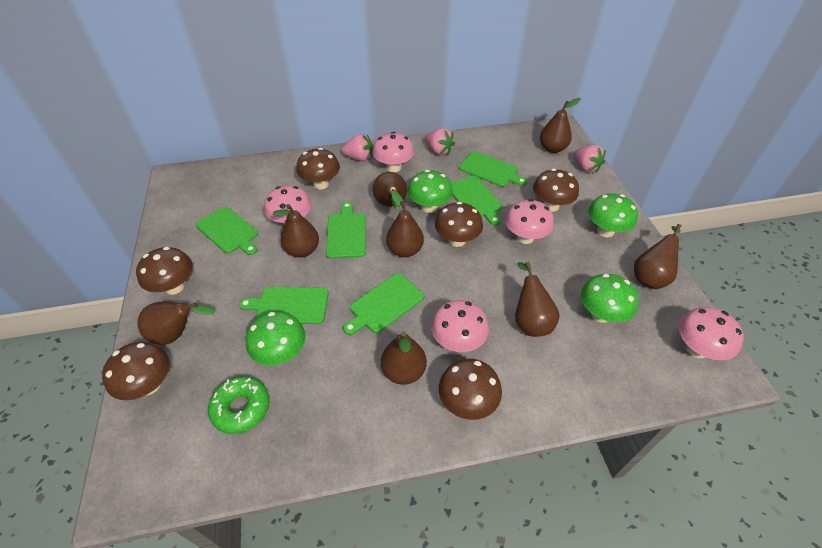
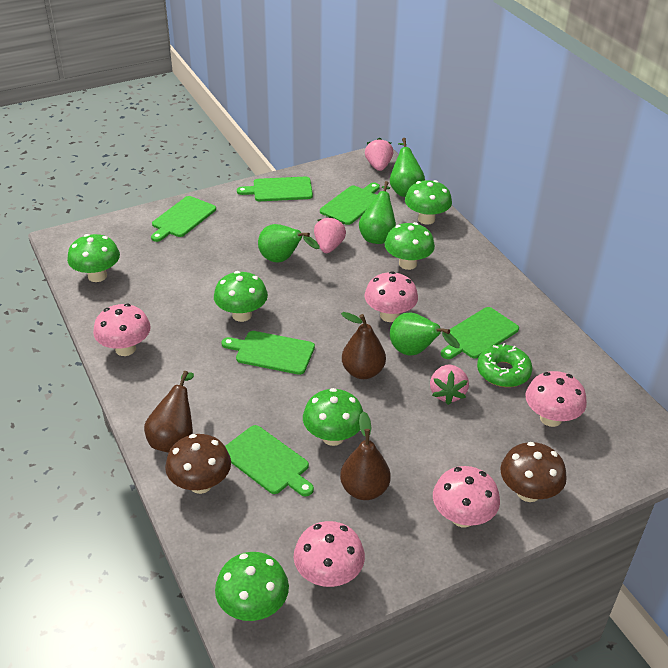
brown mushroom: [102,342,170,400] [136,247,193,295] [296,148,340,190] [435,202,483,247] [439,359,502,420] [533,169,579,212] = 6 -> [165,434,231,494] [500,442,567,502] = 2
brown pear: [137,302,215,345] [273,204,319,258] [373,172,407,210] [381,331,427,385] [386,191,424,257] [515,262,560,337] [540,98,581,153] [634,224,682,289] = 8 -> [144,371,194,453] [340,412,391,500] [341,312,386,379] = 3
green mushroom: [246,311,305,365] [407,170,453,213] [581,274,639,323] [588,193,638,237] = 4 -> [67,234,120,282] [214,271,268,322] [215,552,289,621] [303,388,363,446] [385,222,435,270] [405,180,452,225] = 6
green pear: none = 0 -> [258,224,320,263] [359,181,396,244] [390,138,425,197] [390,312,460,356] = 4

